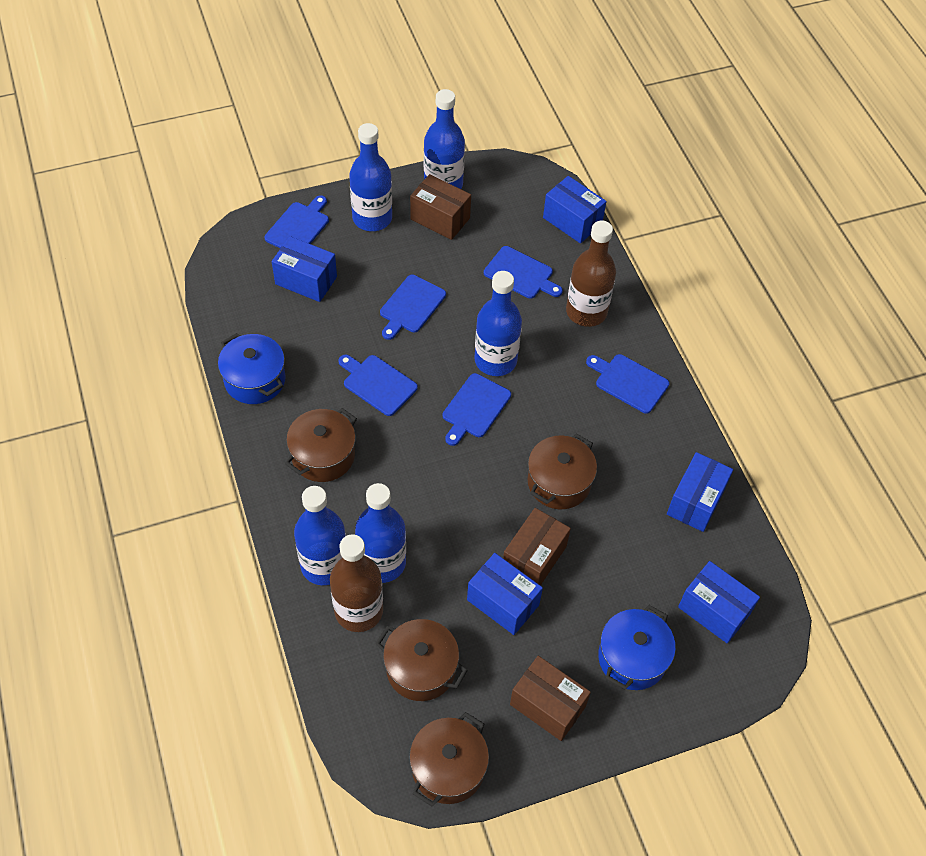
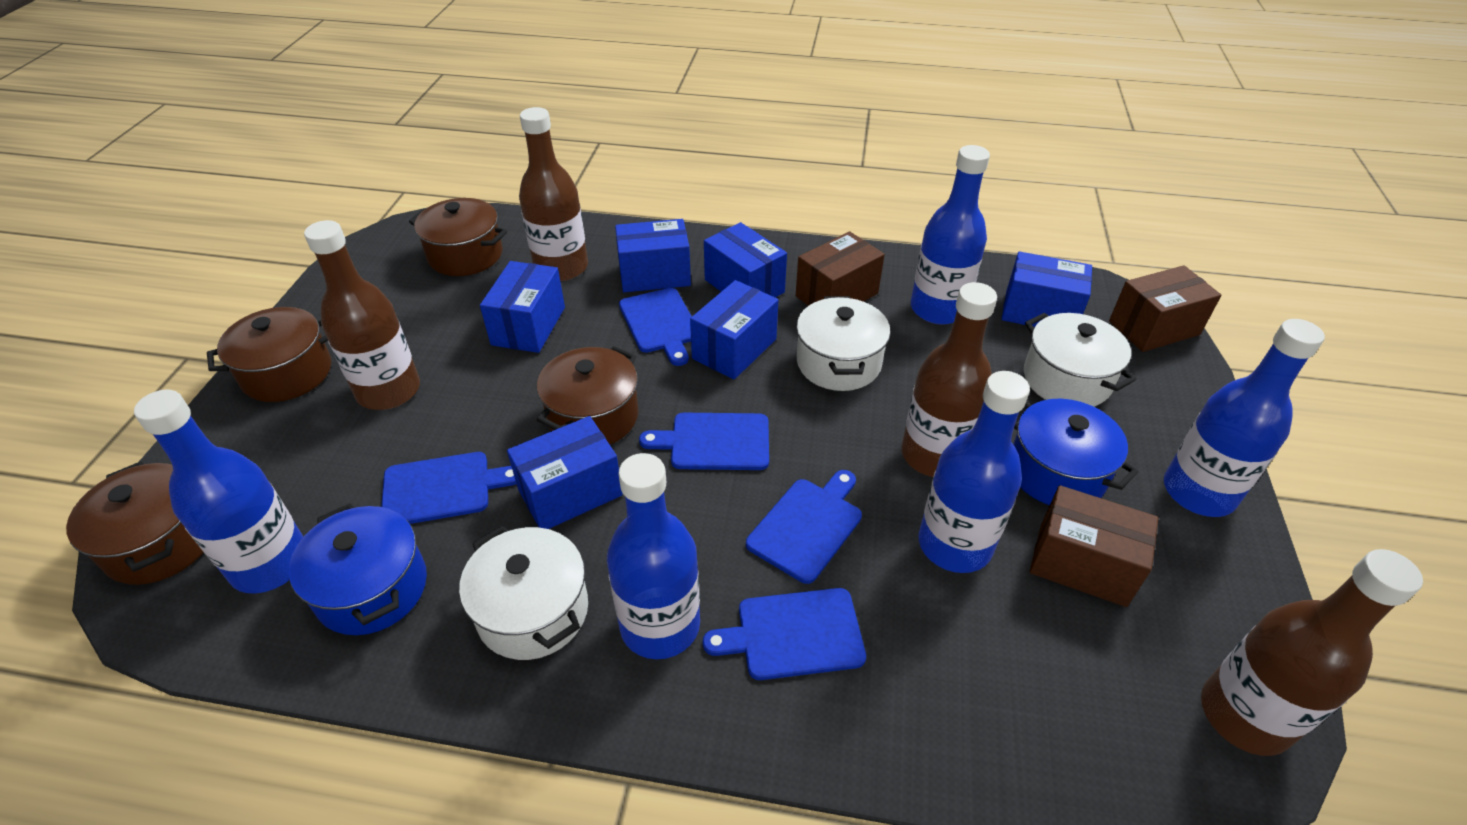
blue box: [272,236,337,302] [467,553,543,635] [543,176,606,243] [667,452,733,532] [678,561,760,644] = 5 -> [480,261,565,353] [507,416,623,529] [615,219,691,292] [690,280,778,379] [704,222,787,298] [1002,251,1092,327] = 6
blue cutting board: [264,195,329,248] [338,355,418,416] [380,275,446,340] [443,373,511,446] [484,246,563,299] [586,354,669,414] = 6 -> [381,452,516,524] [619,288,692,366] [639,413,769,470] [703,588,866,680] [746,470,862,584] = 5
brown bottle: [330,535,383,632] [566,220,616,327] = 2 -> [304,220,420,410] [519,107,588,281] [902,282,997,477] [1201,549,1423,756] = 4
white pot: none = 0 -> [459,526,588,660] [796,296,890,391] [1024,313,1136,407] = 3

